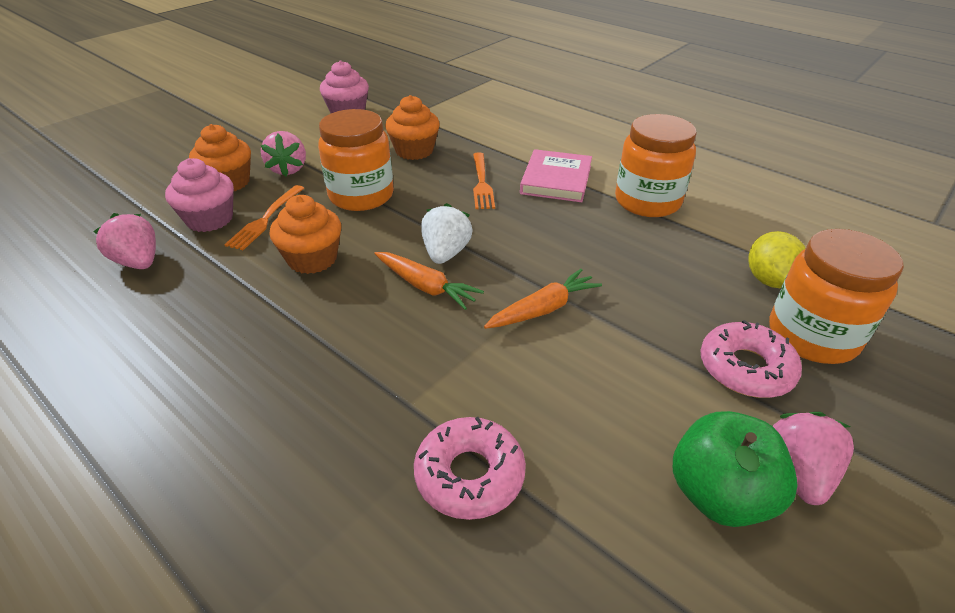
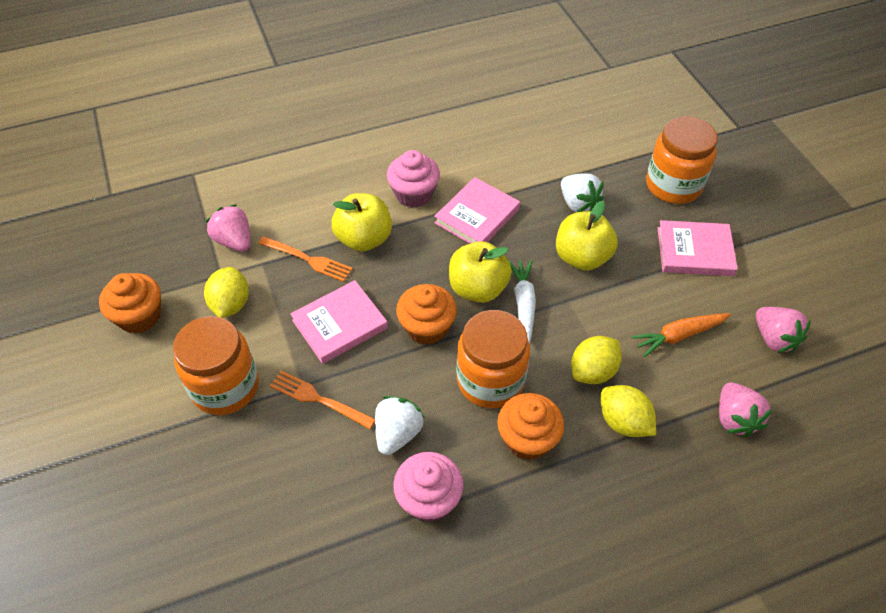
green apple: [673,411,798,527] = 1 -> none = 0
orange carrot: [374,252,484,310] [484,269,602,329] = 2 -> [631,313,731,357] = 1
pink book: [520,149,592,202] = 1 -> [290,280,388,364] [434,177,520,244] [658,220,738,276] = 3
pink donut: [414,417,526,520] [700,320,802,398] = 2 -> none = 0
white carrot: none = 0 -> [508,260,536,345] = 1
white strawberry: [421,203,473,264] = 1 -> [375,396,424,455] [561,173,604,212] = 2
yellow apple: none = 0 -> [331,193,392,252] [449,241,512,303] [556,201,618,271] = 3
yellow lemon: [749,231,806,288] = 1 -> [204,267,249,318] [571,336,622,384] [601,385,656,437] = 3

